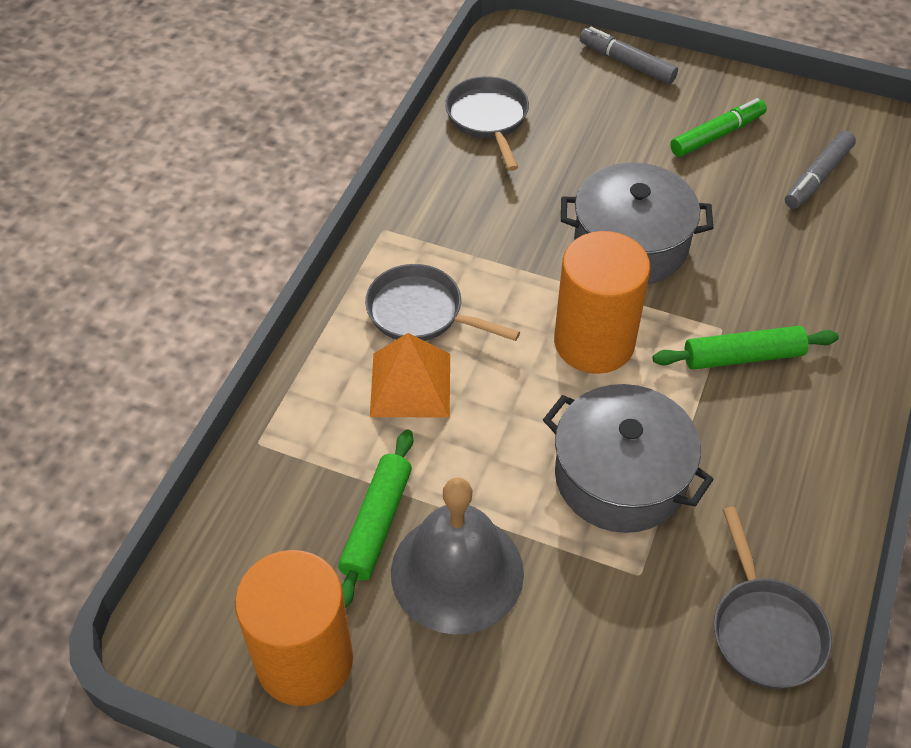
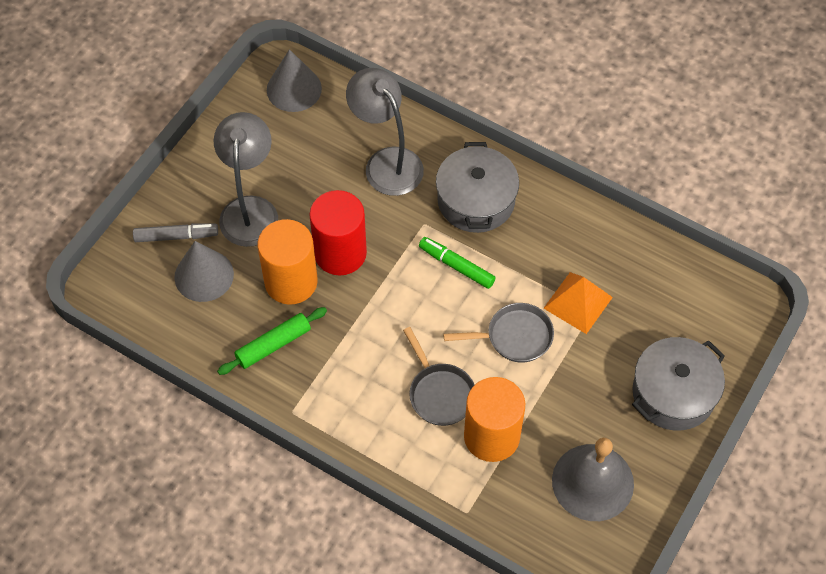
green rolling pin: [338,430,413,608] [653,326,839,370] = 2 -> [217,307,327,375] = 1
grey cone: none = 0 -> [175,241,234,302] [267,49,322,112] = 2
grey lamp: none = 0 -> [214,112,278,247] [346,68,424,196] = 2
grey marker: [580,27,678,84] [785,131,856,209] = 2 -> [133,223,218,242] = 1
grey pan: [365,264,520,341] [445,76,529,171] [714,507,832,689] = 3 -> [403,327,475,426] [443,303,554,363] = 2
red cylinder: none = 0 -> [309,190,367,275] = 1

